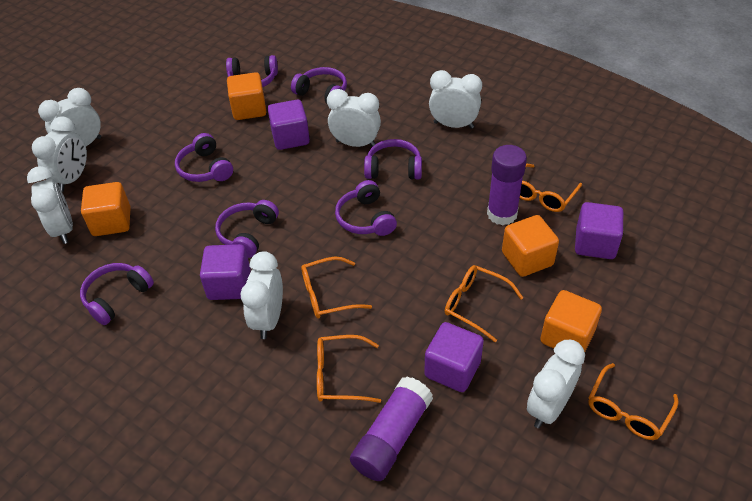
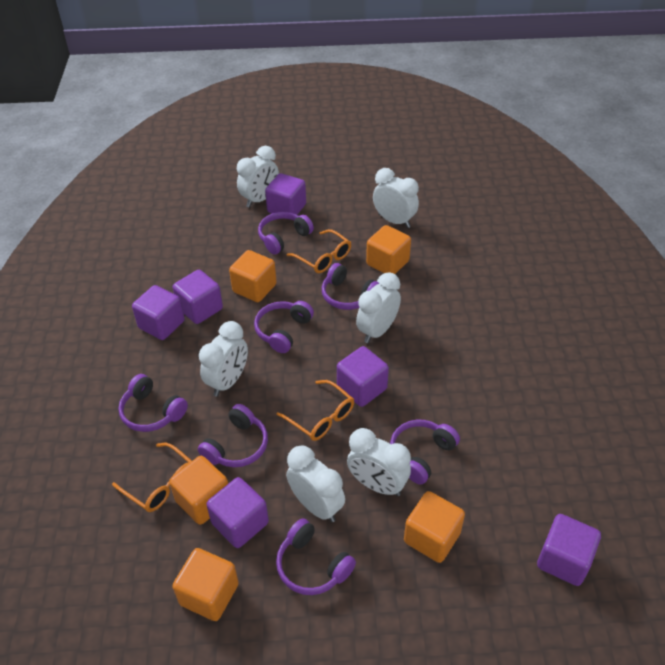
orange cube: [81,182,131,236] [227,72,267,120] [502,215,559,277] [540,290,602,352] = 4 -> [169,456,228,525] [172,548,239,621] [229,250,277,302] [366,225,411,274] [404,491,465,563] = 5
orange glasses: [301,257,372,319] [317,335,381,403] [445,265,523,342] [520,164,582,212] [588,363,679,440] = 5 -> [112,443,192,512] [276,380,354,441] [286,229,351,273] = 3
purple cube: [200,244,251,300] [268,100,310,150] [424,322,484,392] [575,202,623,259] = 4 -> [132,285,185,340] [173,270,223,324] [206,477,269,548] [265,173,306,220] [337,346,389,407] [537,514,601,586] = 6
purple glue stick: [350,377,433,481] [487,145,527,225] = 2 -> none = 0
white clock: [27,166,73,244] [32,117,87,192] [38,88,101,146] [240,251,283,339] [327,89,381,147] [429,70,482,129] [527,340,585,428] = 7 -> [199,321,248,397] [237,146,279,208] [286,445,345,522] [347,428,411,496] [356,272,401,343] [373,168,419,228] = 6

